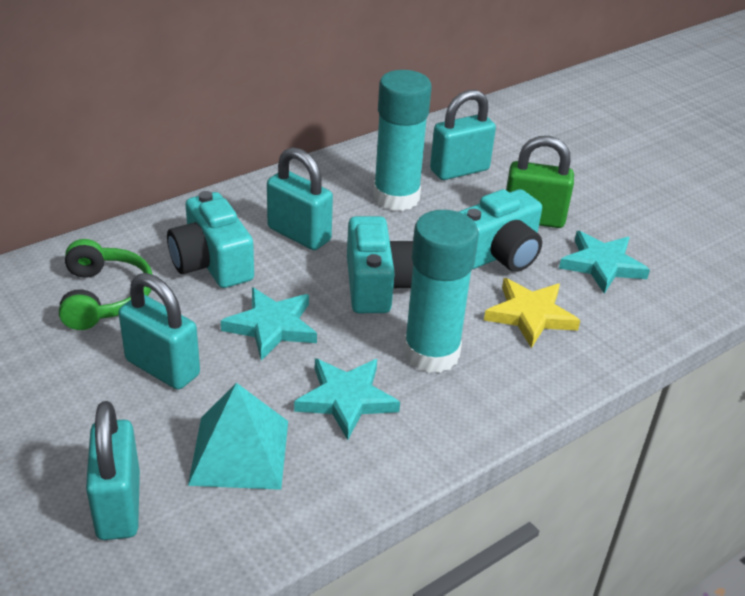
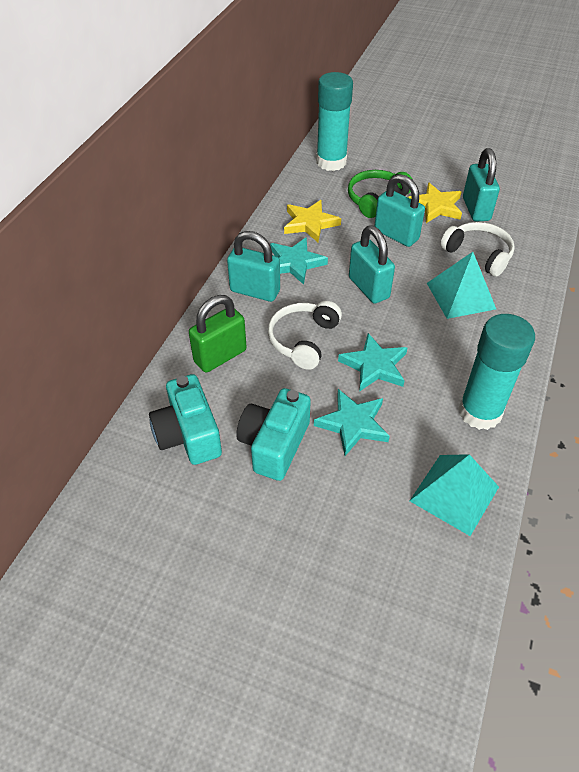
turquoise camera: [167,191,254,288] [347,216,413,313] [458,189,542,272] = 3 -> [149,374,222,465] [236,388,311,481] = 2
turquoise pyramid: [188,383,288,490] = 1 -> [410,454,499,536] [427,252,496,319] = 2
white headphones: none = 0 -> [268,301,342,370] [440,222,515,277] = 2
yellow star: [484,278,580,348] = 1 -> [284,200,341,242] [408,183,462,223] = 2

